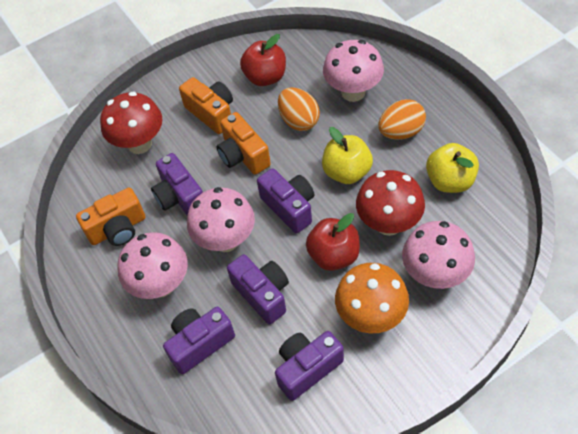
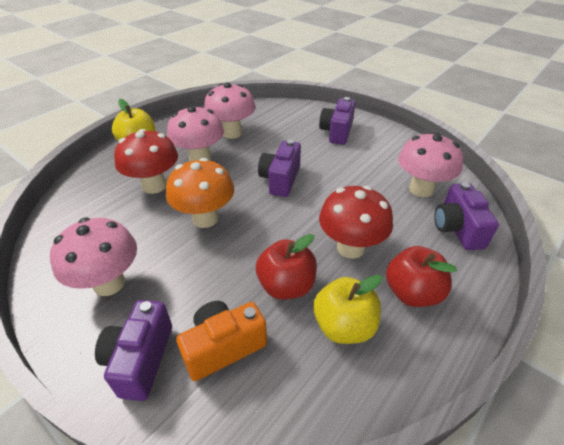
orange camera: [76,187,145,246] [179,77,233,134] [217,112,271,175] = 3 -> [176,301,267,381] = 1
orange egg: [278,87,320,131] [378,99,426,140] = 2 -> none = 0
purple camera: [151,153,203,215] [163,307,235,374] [227,254,289,325] [257,168,314,234] [275,331,344,401] = 5 -> [95,300,172,401] [258,140,301,197] [319,97,355,145] [434,182,499,250] = 4

